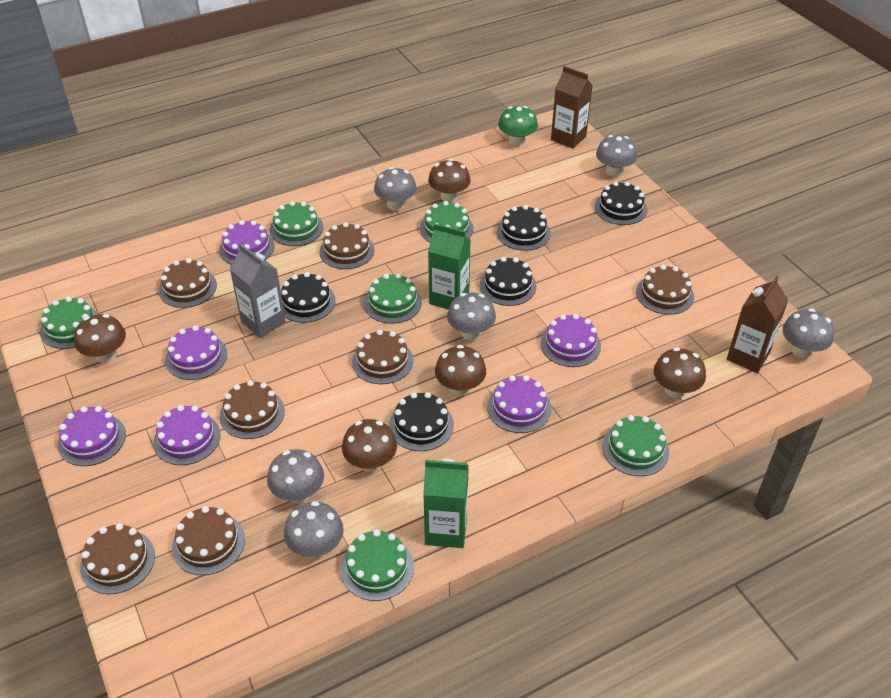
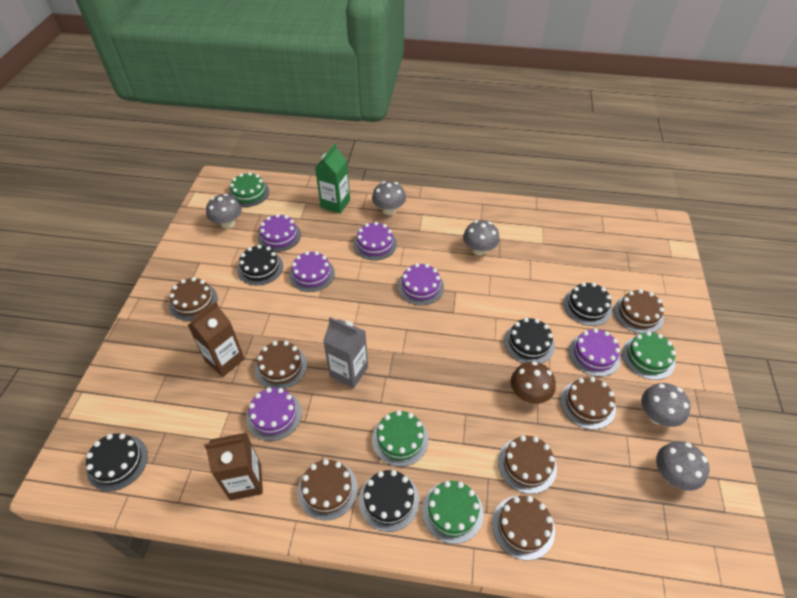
brown mushroom: [74,314,126,363] [342,419,397,472] [428,159,471,202] [435,345,486,396] [654,347,706,398] = 5 -> [511,361,556,404] = 1
green cake: [40,297,98,349] [270,201,323,246] [340,529,414,601] [364,274,422,324] [420,201,473,242] [602,415,669,476] = 6 -> [228,172,269,207] [372,410,429,467] [422,481,483,544] [622,331,676,380] = 4
green carton: [423,459,469,548] [428,223,471,310] = 2 -> [315,144,350,214] = 1
green mushroom: [498,106,538,146] = 1 -> none = 0
grey mushroom: [267,449,324,503] [284,501,344,558] [374,167,417,211] [447,293,496,340] [596,135,637,177] [782,308,834,358] = 6 -> [206,194,242,229] [372,181,406,215] [463,220,500,256] [641,383,691,427] [656,441,710,491] = 5

